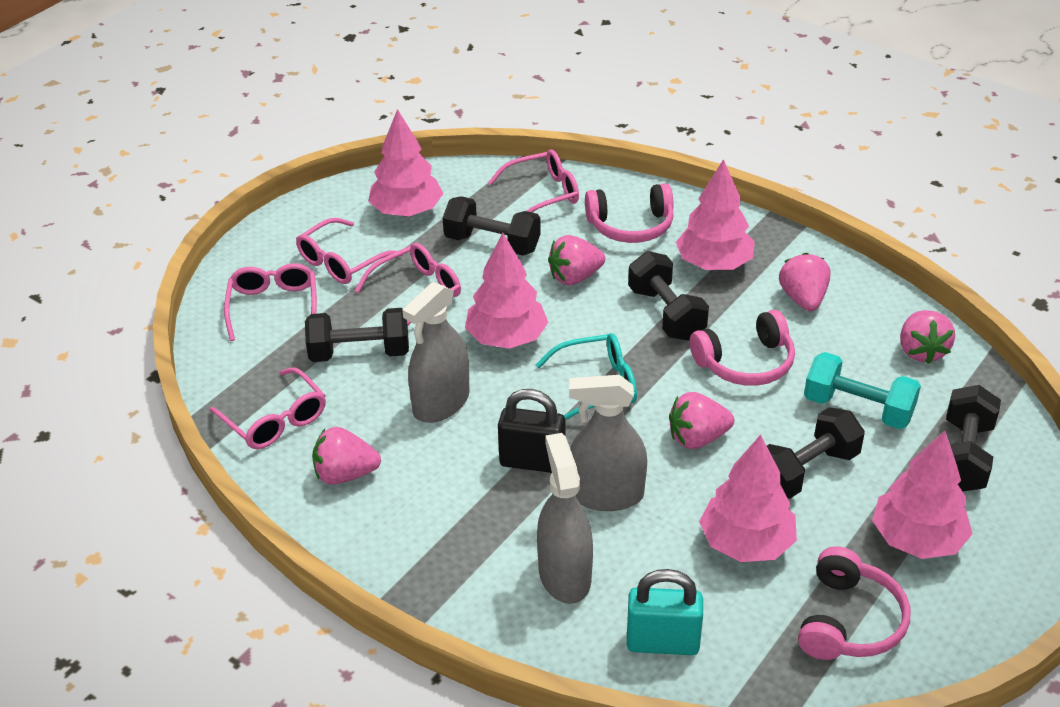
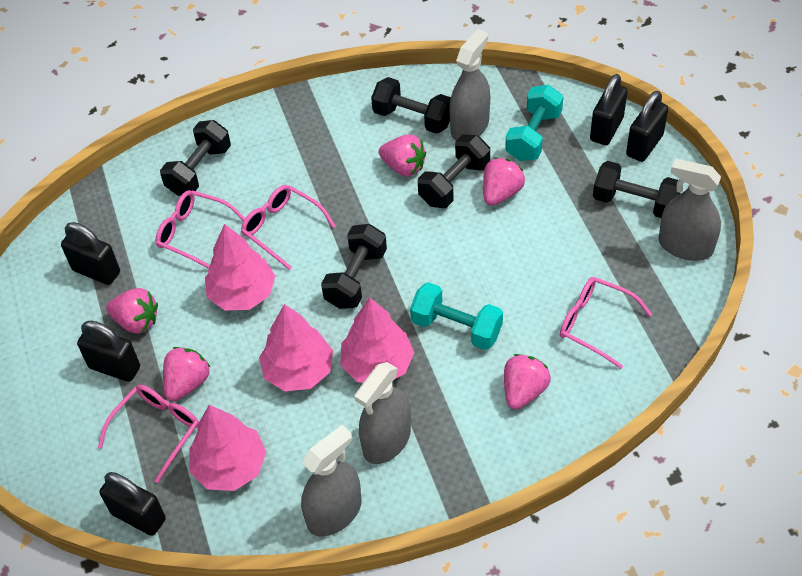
black padlock: [498,389,566,473] = 1 -> [61,222,120,285] [77,320,140,382] [100,472,166,536] [590,74,628,145] [626,91,668,162] = 5
grey spray bottle: [402,282,469,423] [537,433,593,604] [569,375,647,511] = 3 -> [301,425,361,536] [355,362,411,464] [449,29,490,140] [658,159,721,261] = 4
pink glasses: [209,367,326,449] [224,263,317,341] [296,218,403,284] [355,243,461,325] [488,149,579,212] = 5 -> [98,385,199,483] [156,190,245,269] [241,185,335,270] [560,277,652,369] = 4
pink headphones: [585,183,674,243] [690,310,795,386] [798,546,910,660] = 3 -> none = 0
pink tree: [368,109,443,217] [465,233,548,349] [676,159,755,270] [699,435,797,562] [872,431,972,559] = 5 -> [189,405,266,491] [205,224,275,310] [259,304,333,391] [340,298,414,383] = 4
turquoise dumbbell: [804,352,921,429] = 1 -> [410,282,503,350] [505,85,563,161] = 2
turquoise glasses: [536,333,637,421] = 1 -> none = 0
turquoise padlock: [627,569,703,655] = 1 -> none = 0

